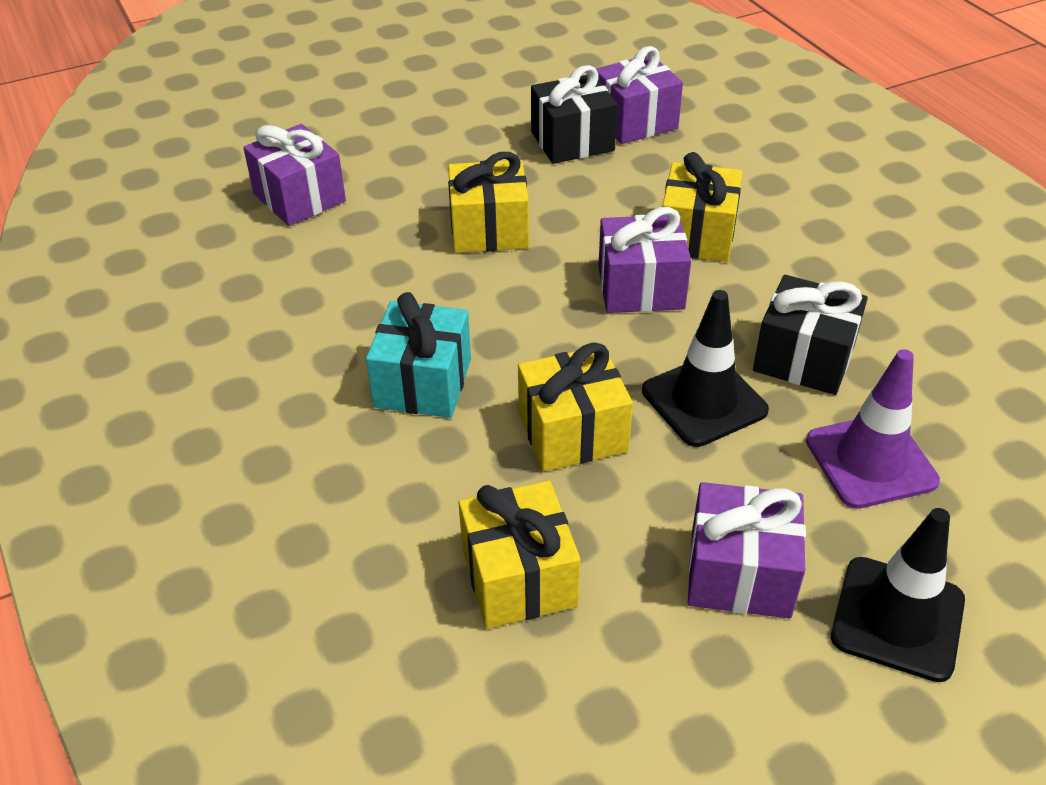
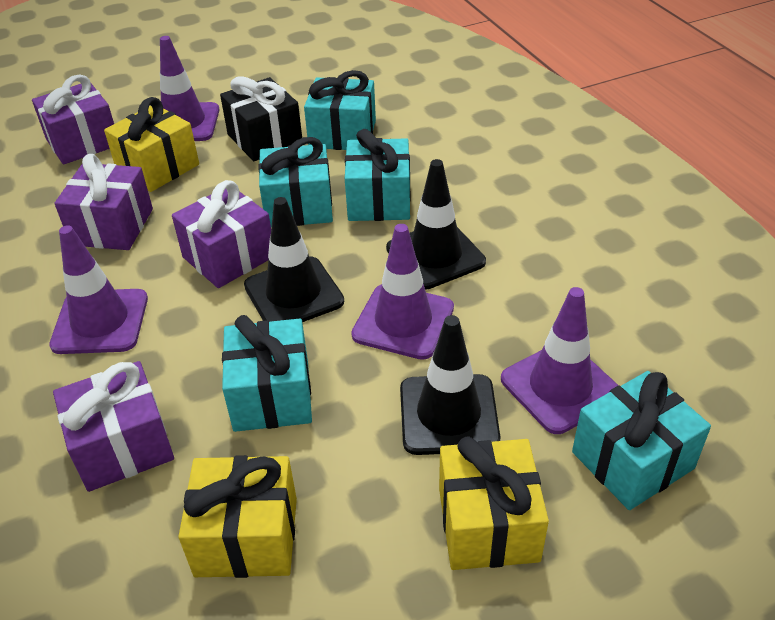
black gift: [531,65,618,164] [753,275,868,395] = 2 -> [220,76,302,161] = 1
black traffic cone: [642,290,769,447] [831,508,965,682] = 2 -> [244,197,344,322] [386,159,486,290] [400,315,500,455] = 3
purple traffic cone: [806,349,940,509] = 1 -> [49,225,148,354] [160,36,220,141] [351,224,454,360] [501,287,619,434] = 4
turquoise gift: [366,292,471,418] = 1 -> [222,315,312,432] [258,137,333,227] [304,70,376,150] [345,129,411,221] [572,371,711,510] = 5
yellow gift: [448,152,529,253] [459,480,580,629] [518,343,633,471] [662,152,742,262] = 4 -> [104,97,199,192] [178,455,297,578] [439,436,549,570] = 3

